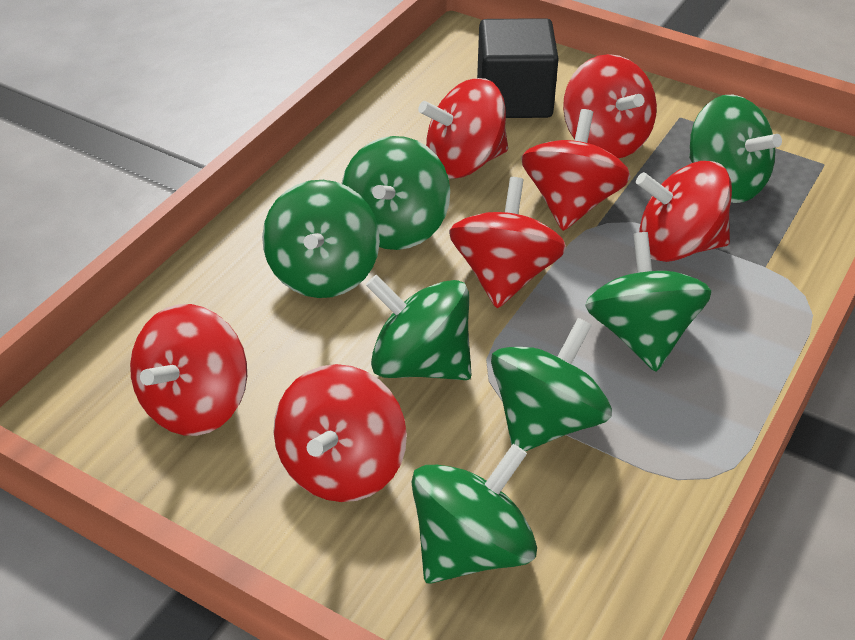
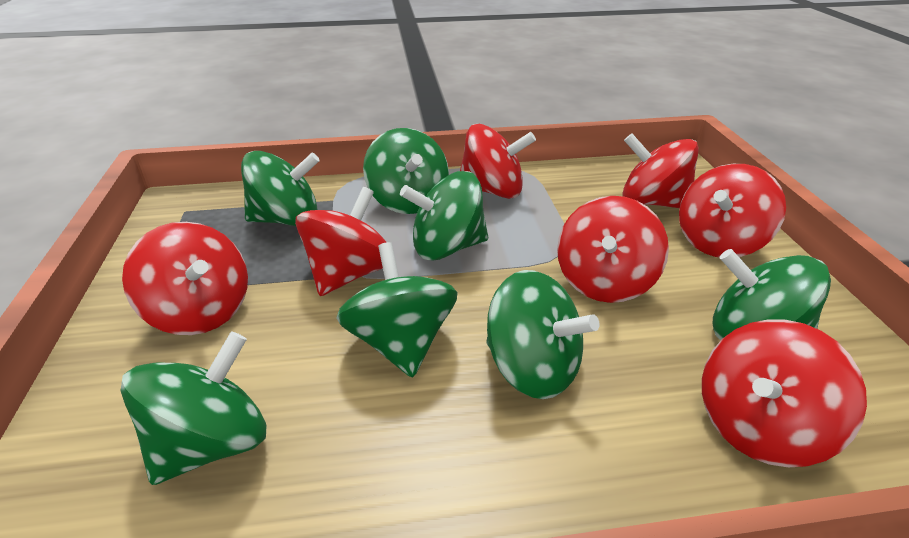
black cube: [477,18,559,118] = 1 -> none = 0

